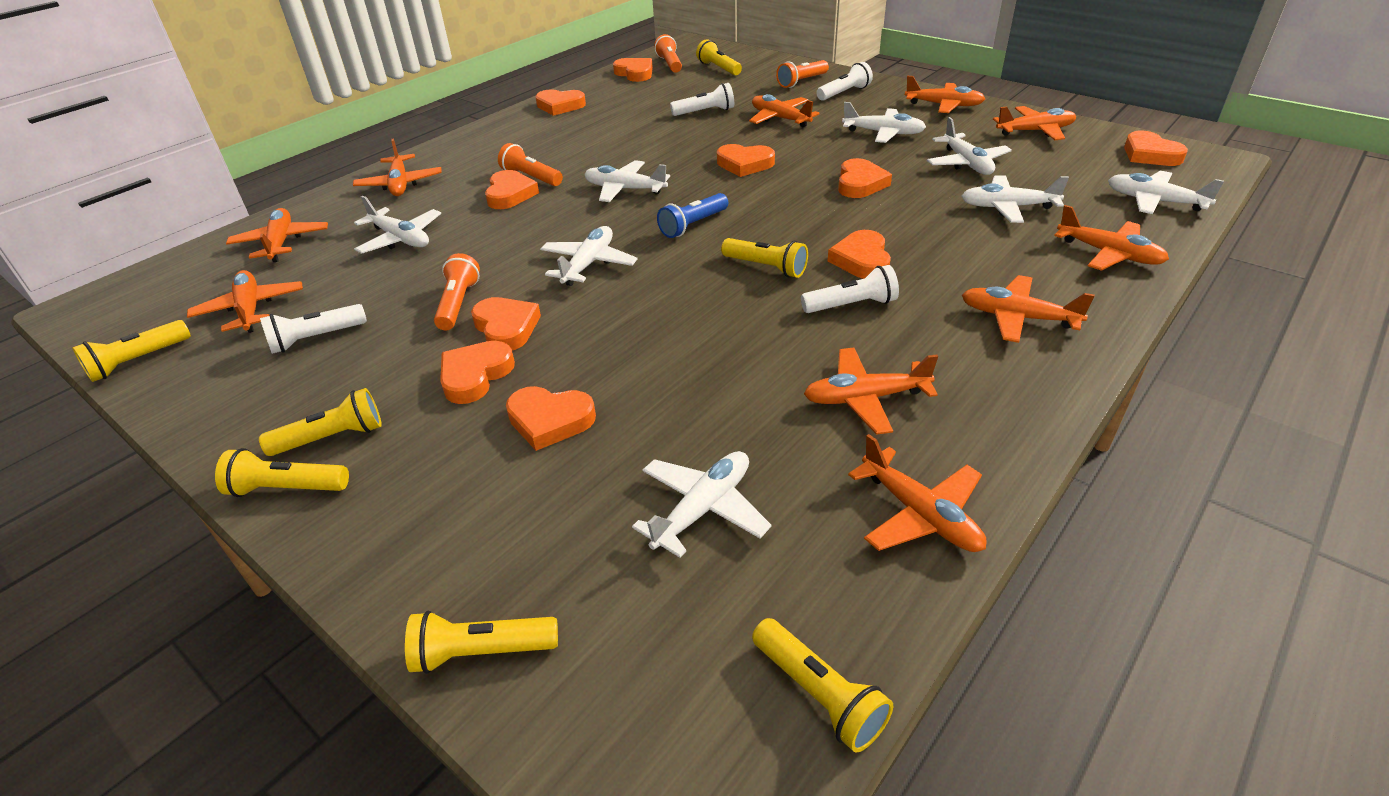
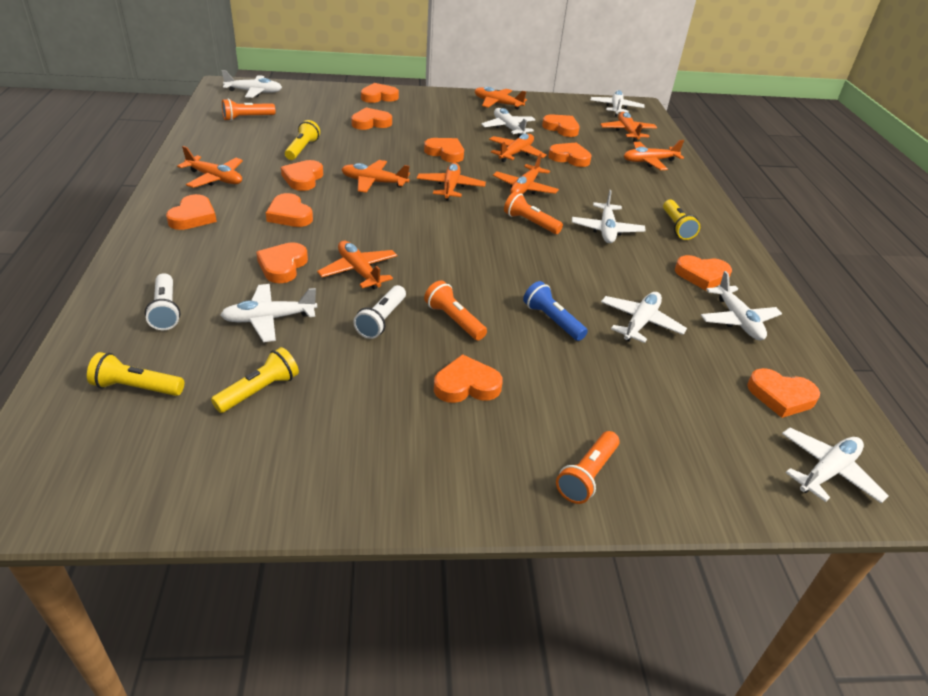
orange heart: [440,341,515,404] [471,297,541,350] [485,170,539,209] [506,386,596,451] [536,89,586,116] [613,58,653,82] [717,144,775,177] [828,230,891,279] [838,158,892,198] [1124,131,1188,166] = 10 -> [166,194,217,230] [256,242,308,283] [266,193,313,227] [281,160,323,191] [351,107,392,130] [361,83,399,103] [424,138,464,163] [434,354,503,403] [542,114,580,137] [548,142,592,167] [675,255,732,291] [747,368,820,418] = 12
orange plane: [187,270,303,333] [226,208,328,262] [353,138,442,196] [749,94,820,127] [804,348,938,435] [848,434,987,552] [905,76,985,113] [962,275,1095,343] [993,106,1076,140] [1054,205,1169,271] = 10 -> [177,146,243,188] [317,241,397,289] [341,160,410,193] [417,163,486,201] [475,87,527,110] [489,134,547,162] [493,154,559,194] [600,112,657,142] [624,140,684,170] = 9
white flashlight: [260,304,367,354] [670,83,734,116] [801,265,899,313] [816,62,873,101] = 4 -> [145,273,180,330] [354,285,406,339] = 2
yellow flashlight: [72,320,191,382] [215,448,349,497] [259,388,382,456] [405,611,558,674] [696,39,742,75] [721,238,808,278] [752,618,893,753] = 7 -> [87,352,184,396] [211,347,299,413] [285,120,320,160] [663,199,700,240] = 4

